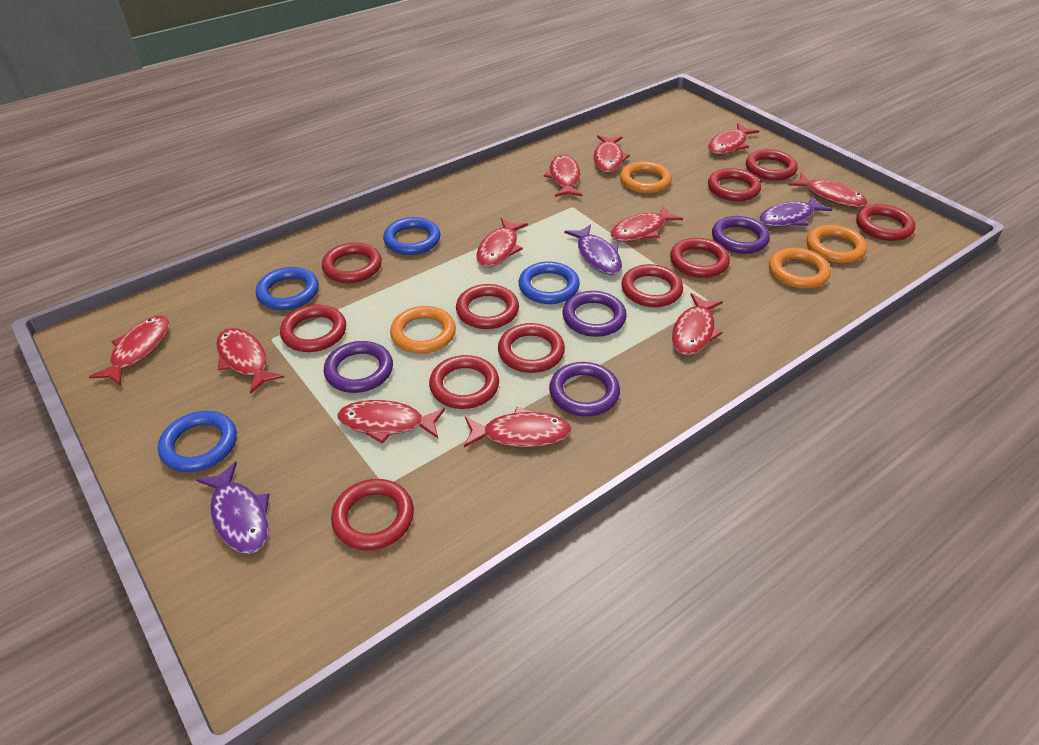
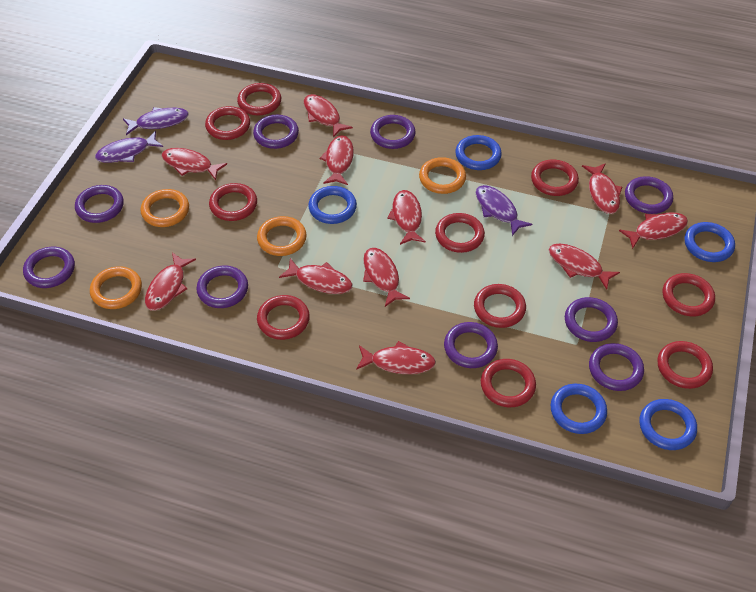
blue ring: [158,411,237,472] [256,267,319,310] [383,217,440,255] [519,261,580,304] = 4 -> [308,186,357,224] [455,135,502,170] [551,384,607,434] [639,399,697,450] [685,222,735,262] = 5
purple ring: [324,341,393,393] [549,362,620,417] [563,291,627,337] [712,216,770,254] = 4 -> [23,247,75,288] [75,185,124,223] [196,266,248,308] [253,115,299,149] [370,115,416,149] [444,322,498,368] [565,297,618,342] [589,343,644,391] [625,176,673,214] = 9
red ring: [280,305,346,352] [322,242,382,283] [331,479,414,551] [429,355,499,409] [456,284,519,329] [498,323,565,373] [621,264,683,307] [670,238,730,278] [708,168,761,201] [746,149,798,181] [856,204,915,241] = 11 -> [205,106,250,140] [209,183,257,221] [237,83,281,115] [257,295,310,340] [435,213,485,253] [474,284,526,328] [481,359,536,407] [531,160,579,196] [657,341,713,389] [663,273,715,316] = 10

